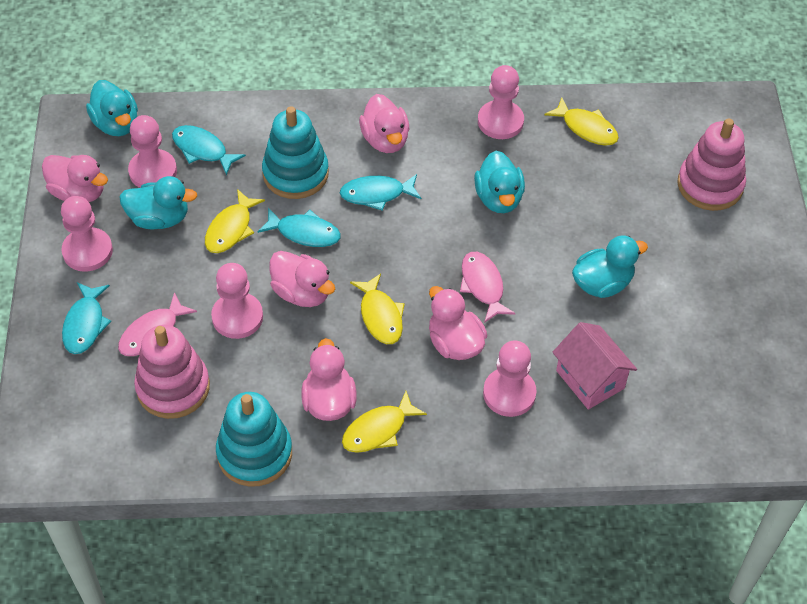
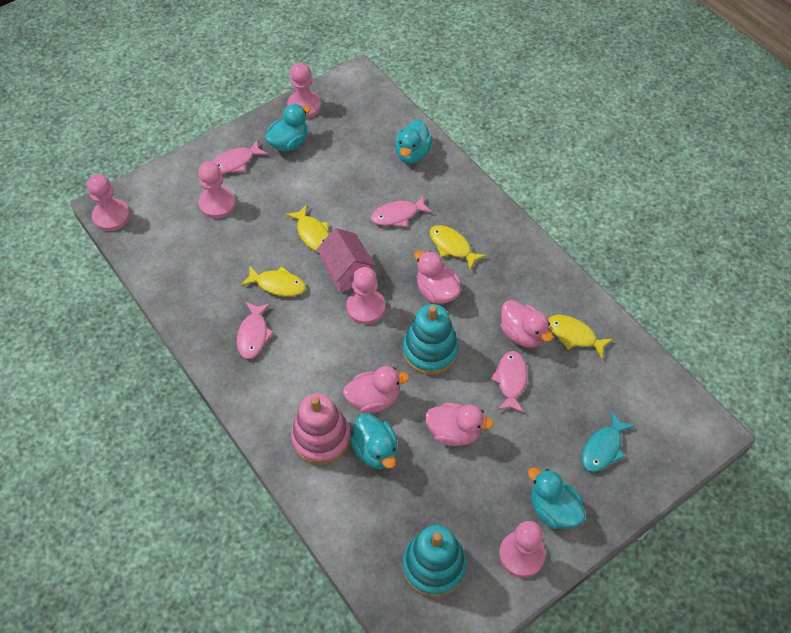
pink duck: [42,155,108,202] [270,251,335,307] [301,338,357,421] [359,94,409,153] [429,286,487,360] = 5 -> [343,366,410,414] [414,251,461,304] [425,403,494,446] [500,300,553,348] = 4
pink fish: [118,292,197,356] [460,252,516,323] = 2 -> [212,140,268,174] [237,302,274,359] [371,195,433,227] [490,351,528,413] = 4
pink stacking toy: [134,325,210,419] [677,118,746,211] = 2 -> [291,393,350,465] = 1
turquoise fish: [62,282,111,354] [172,125,246,175] [257,208,341,247] [340,174,421,211] = 4 -> [581,411,635,472] = 1

